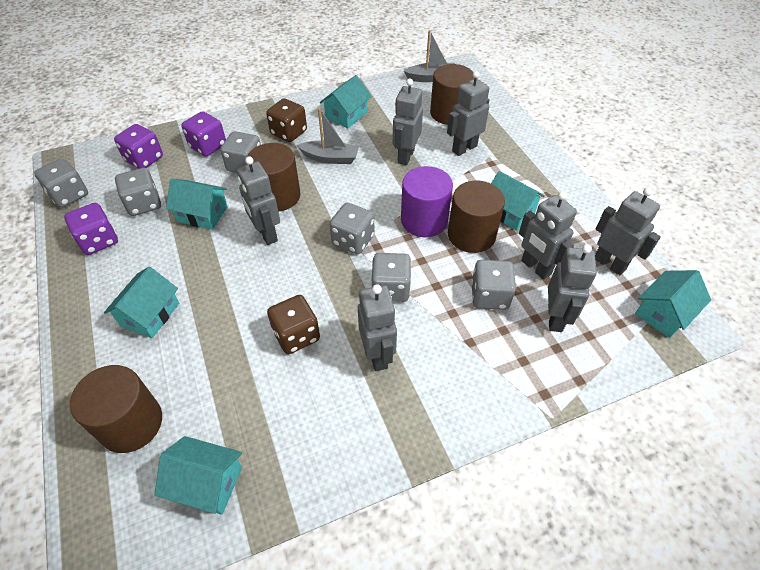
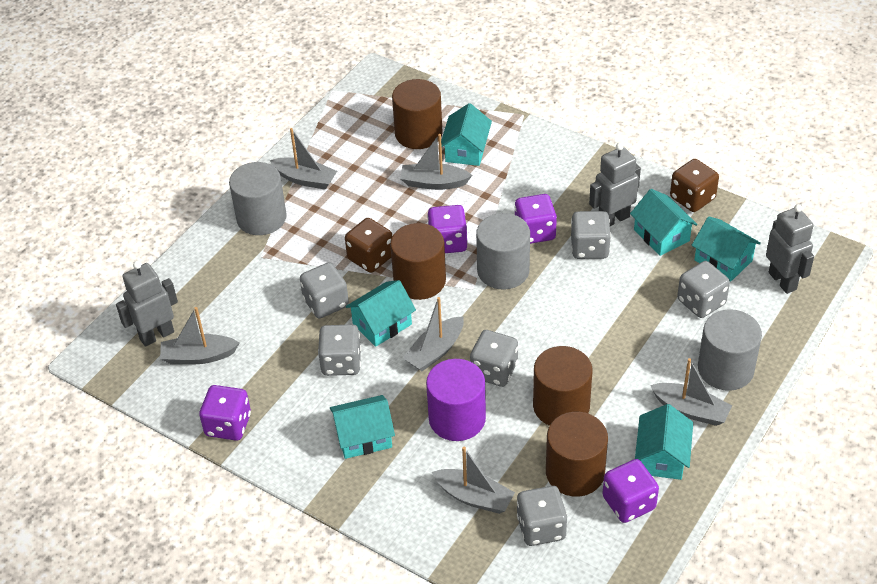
grey boat: [297,108,359,164] [404,30,455,82] = 2 -> [160,307,239,365] [270,128,337,190] [400,134,472,190] [403,297,464,371] [432,447,515,514] [650,358,732,426] = 6
grey cylinder: none = 0 -> [229,162,287,235] [476,213,530,289] [698,309,762,391] = 3
grey robot: [237,156,280,245] [358,284,397,371] [393,79,423,165] [447,71,489,156] [519,191,577,280] [548,244,597,332] [595,188,661,275] = 7 -> [116,261,178,347] [589,143,641,226] [766,204,814,294] = 3
purple dice: [64,203,118,255] [114,124,163,169] [182,111,226,157] = 3 -> [199,385,251,441] [427,205,468,253] [515,194,557,244] [602,459,659,523] = 4

